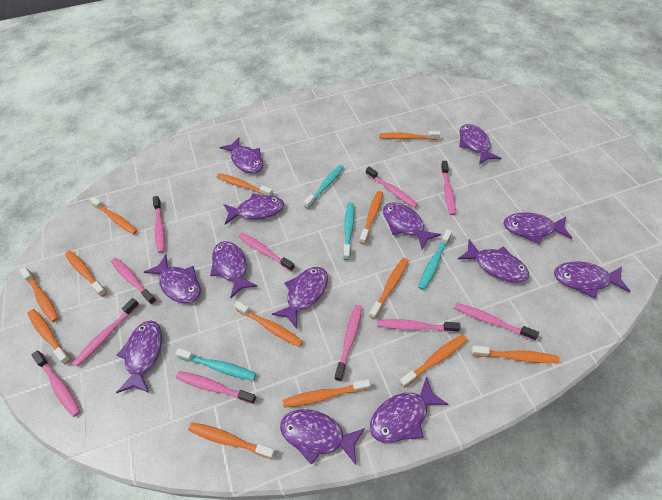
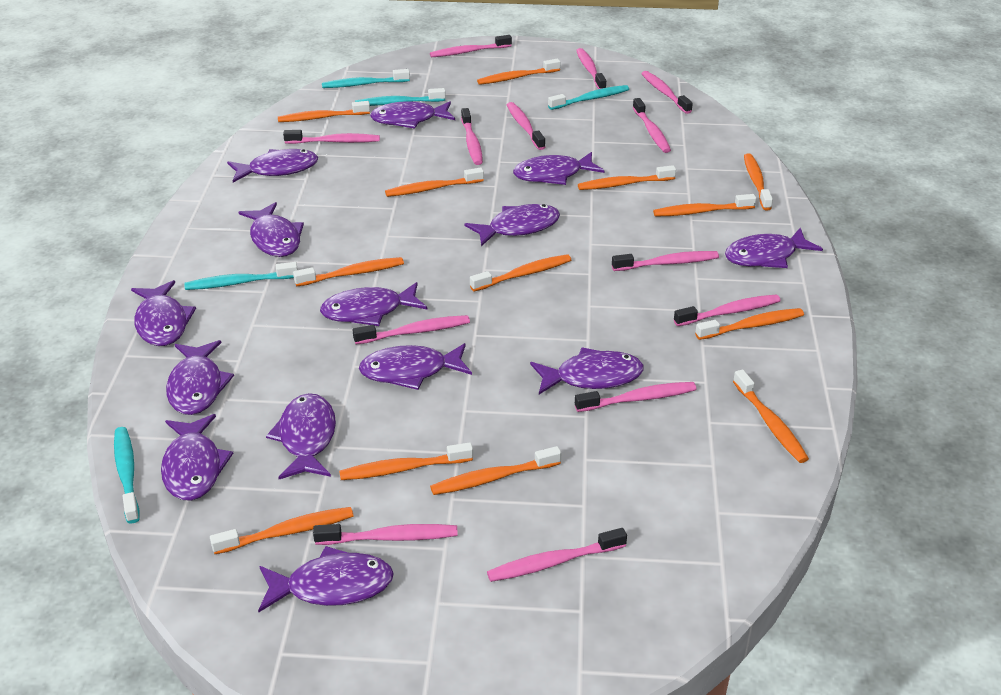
pink toothbrush: [32,351,80,417] [73,298,139,367] [111,258,157,305] [153,196,165,253] [176,371,256,404] [238,232,295,272] [335,305,362,381] [366,167,418,208] [377,319,461,333] [441,161,456,215] [455,303,539,341] = 11 -> [283,130,380,144] [313,524,458,545] [353,315,470,344] [430,35,512,57] [461,108,483,165] [487,528,627,582] [507,102,545,150] [575,382,697,412] [576,48,606,89] [612,251,719,271] [633,98,671,153] [641,71,693,114] [674,295,781,326] = 13
purple fish: [116,320,162,393] [144,254,201,303] [210,241,258,298] [220,137,263,173] [223,193,284,225] [272,267,328,329] [280,409,365,465] [370,376,449,443] [383,202,441,250] [458,239,529,282] [459,124,501,165] [503,212,572,244] [554,262,631,298] = 13 -> [131,280,196,346] [161,414,233,501] [166,340,234,415] [227,149,318,183] [238,202,304,257] [258,546,394,612] [266,393,336,479] [320,282,427,326] [359,343,472,390] [370,101,455,129] [465,204,560,246] [513,152,605,185] [530,347,644,394] [725,228,823,268] = 14
turquoise toothbrush: [175,348,256,380] [304,165,344,209] [343,203,354,260] [418,229,452,290] = 4 -> [114,427,140,523] [184,262,298,290] [322,69,410,88] [355,88,446,106] [548,85,629,110] = 5

